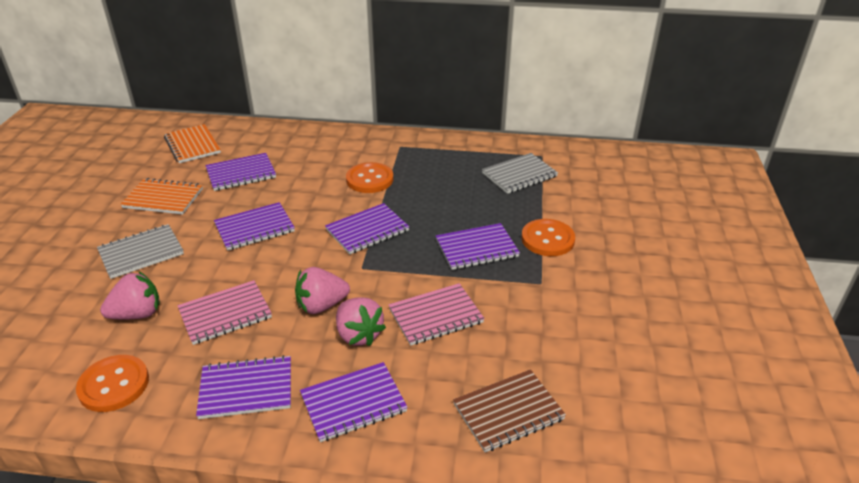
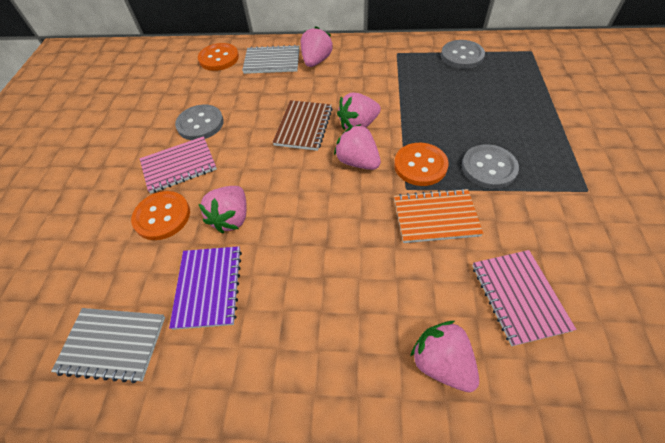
grey button: none = 0 -> [175,105,224,140] [441,40,485,69] [462,144,519,189] = 3
orange notebook: [120,178,203,215] [164,124,221,163] = 2 -> [394,188,483,243] = 1
pink strawberry: [100,272,160,320] [295,267,350,314] [336,297,386,346] = 3 -> [199,186,247,233] [301,26,333,67] [334,124,381,170] [337,92,381,130] [410,321,479,392] = 5
purple notebook: [196,355,291,419] [205,153,276,191] [214,202,295,251] [300,362,408,442] [325,203,409,254] [436,223,520,270] = 6 -> [169,246,242,330] = 1

